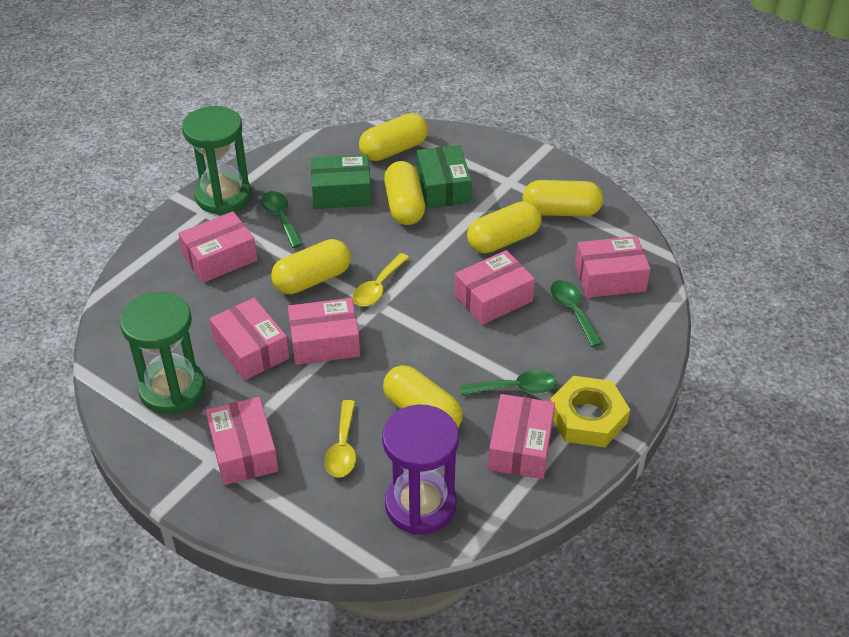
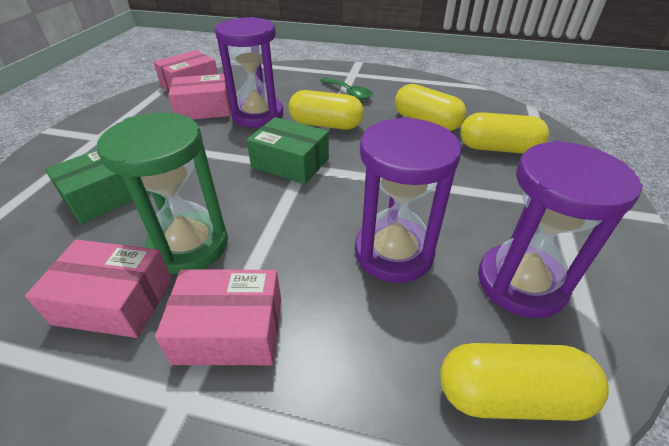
green hourglass: [120,292,205,414] [182,106,251,215] = 2 -> [97,113,228,275] = 1
green spoon: [261,191,303,248] [461,370,557,395] [551,280,603,347] = 3 -> [320,77,373,100] = 1
pink box: [178,211,257,283] [206,397,279,485] [209,298,289,380] [288,298,360,365] [455,250,535,325] [488,394,555,479] [575,236,650,298] = 7 -> [25,239,172,338] [153,50,218,91] [155,269,281,365] [168,74,230,120] = 4
purple hourglass: [382,404,459,535] = 1 -> [215,17,283,127] [355,117,462,283] [478,141,643,318] = 3
yellow capsule: [271,239,351,294] [359,113,428,161] [383,365,463,428] [384,161,425,225] [467,201,542,254] [522,180,603,217] = 6 -> [288,90,364,130] [395,84,466,131] [440,343,609,421] [460,112,549,154] = 4
yellow nut: [550,376,630,447] = 1 -> none = 0
yellow spoon: [325,400,356,477] [352,253,409,306] = 2 -> none = 0

